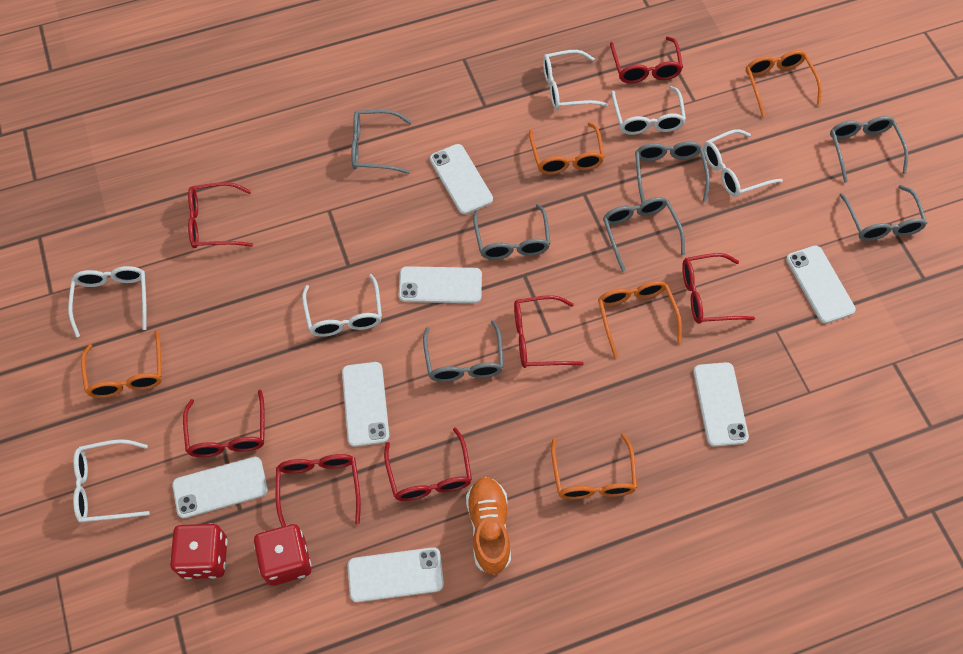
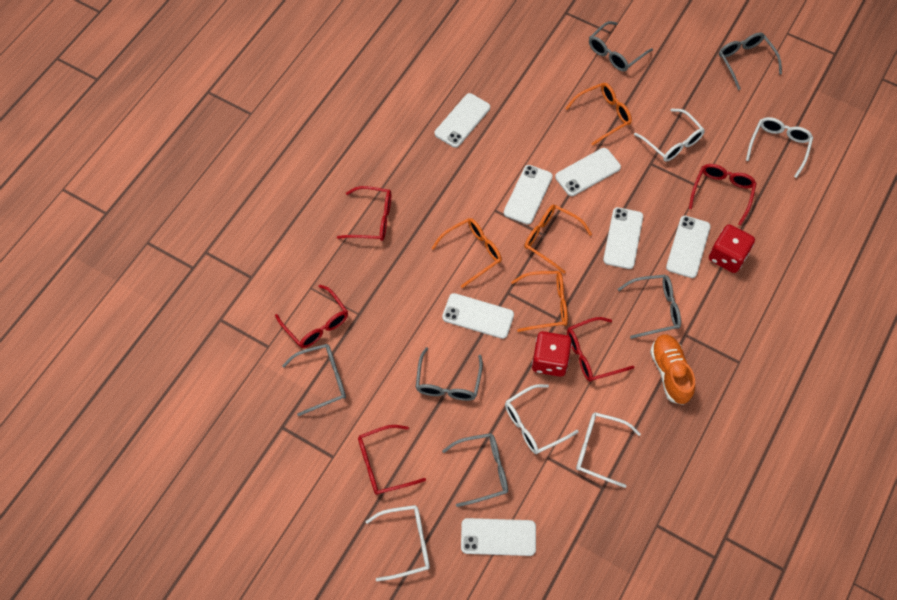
grey glasses: [351,110,412,174] [423,320,504,382] [473,204,550,260] [603,197,685,272] [635,141,710,203] [830,116,908,183] [839,185,927,241] = 7 -> [282,344,346,416] [416,347,483,401] [442,433,508,507] [589,21,653,72] [618,275,681,339] [719,33,782,90] = 6
orange glasses: [81,331,162,398] [529,122,605,175] [551,433,637,499] [598,281,682,357] [746,50,821,117] = 5 -> [432,218,502,288] [511,271,568,332] [524,205,592,274] [565,83,632,145] = 4
red glasses: [183,390,264,457] [188,182,253,248] [276,454,361,527] [384,427,472,501] [514,295,584,368] [610,37,683,83] [682,253,755,324] = 7 -> [275,285,348,348] [337,186,391,241] [358,425,426,495] [567,317,634,382] [689,164,757,226] = 5
white glasses: [68,266,147,337] [73,439,150,523] [302,274,382,337] [543,50,608,110] [611,86,686,135] [704,129,783,197] = 6 -> [365,505,430,581] [505,384,579,454] [576,412,641,488] [634,108,705,162] [746,117,813,178] = 5

